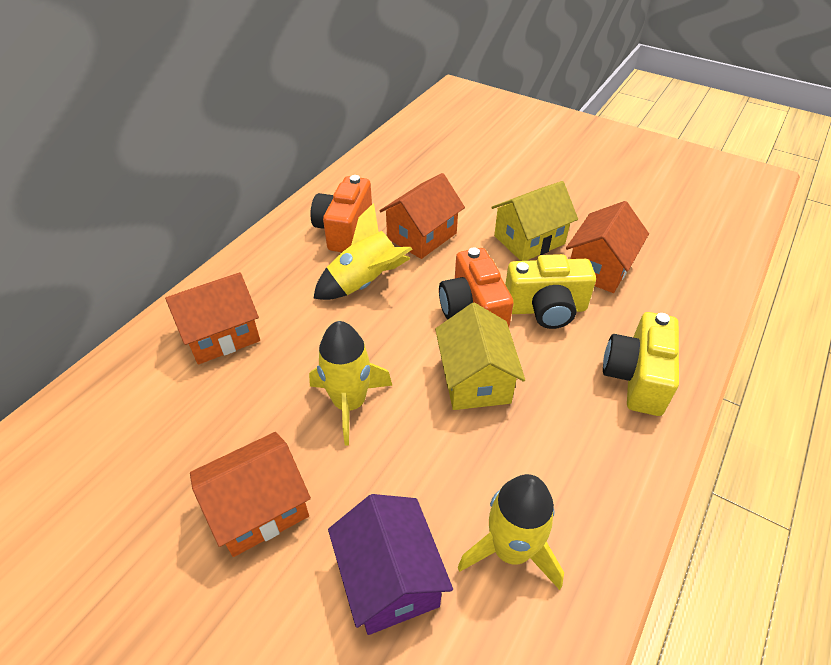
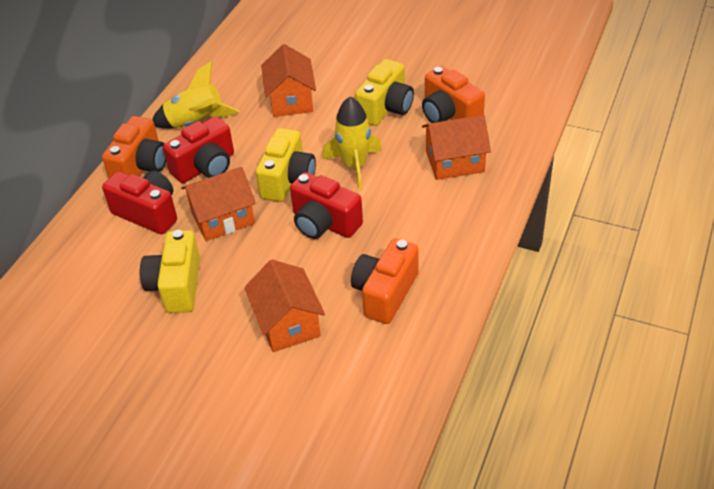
orange camera: [310,175,372,252] [439,247,514,327] = 2 -> [102,116,166,178] [351,238,418,324] [422,66,485,123] = 3
purple house: [328,494,453,635] = 1 -> none = 0
red camera: none = 0 -> [102,171,177,234] [163,117,234,183] [290,172,363,239] = 3
yellow camera: [505,254,596,329] [603,312,679,416] = 2 -> [140,230,200,313] [256,128,316,202] [355,59,414,126] = 3
yellow house: [435,303,525,410] [492,181,578,261] = 2 -> none = 0
yellow rocket: [309,321,392,445] [313,203,413,300] [458,474,564,590] = 3 -> [152,61,239,129] [323,97,382,189] = 2

